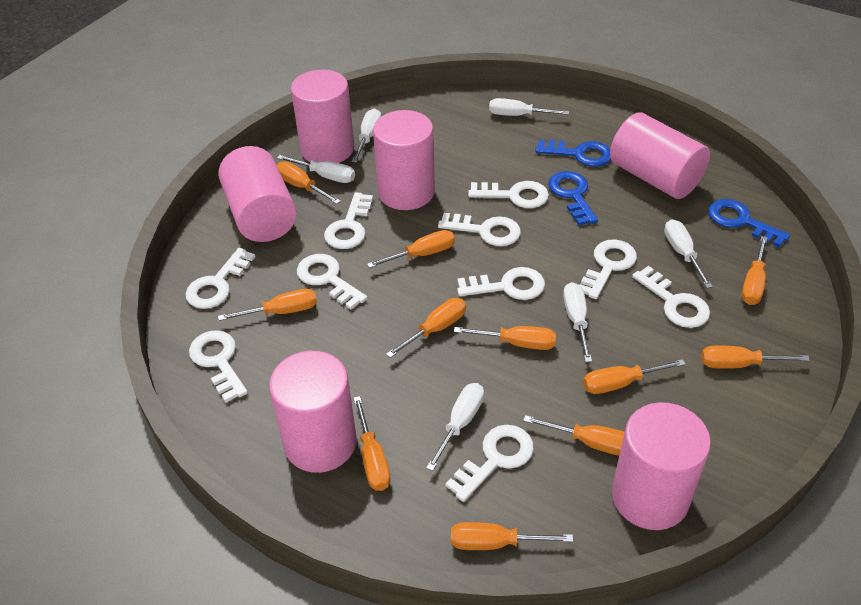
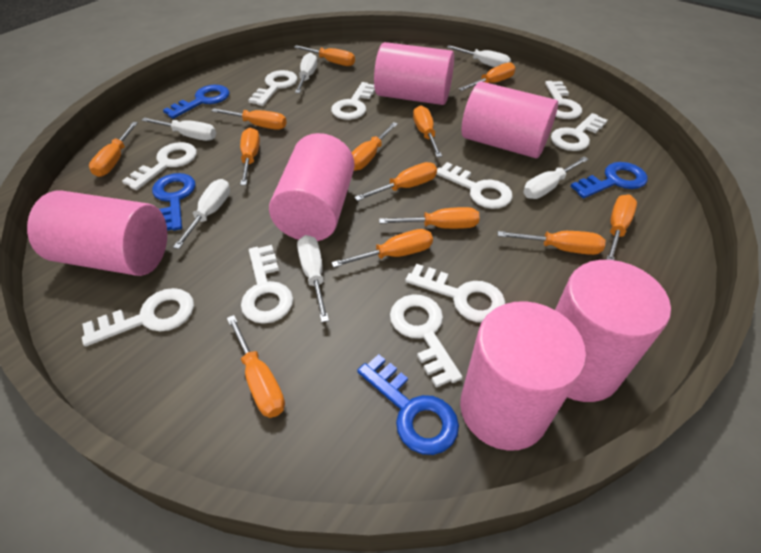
blue key: [535,139,611,167] [548,171,598,225] [708,199,790,247] = 3 -> [152,173,195,231] [163,85,230,119] [357,354,459,455] [570,162,648,198] = 4
orange screwdriver: [218,289,317,321] [277,161,341,204] [353,396,391,491] [367,230,455,268] [386,298,466,358] [451,522,573,550] [454,326,556,350] [523,415,625,456] [583,359,686,394] [701,345,810,369] [741,236,767,305] = 11 -> [89,122,138,177] [211,108,287,130] [227,315,285,418] [240,128,260,185] [294,45,355,66] [331,229,433,268] [351,122,398,171] [354,162,437,201] [379,207,480,229] [413,105,442,157] [459,62,516,91] [498,231,605,255] [606,194,637,260] = 13

